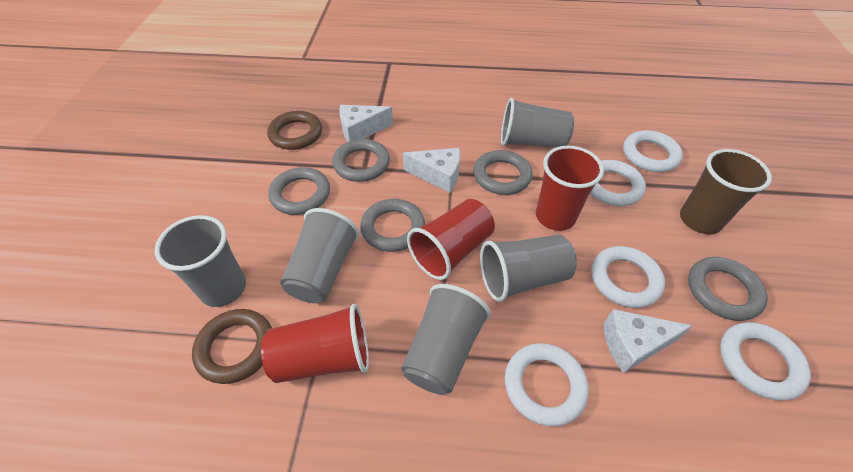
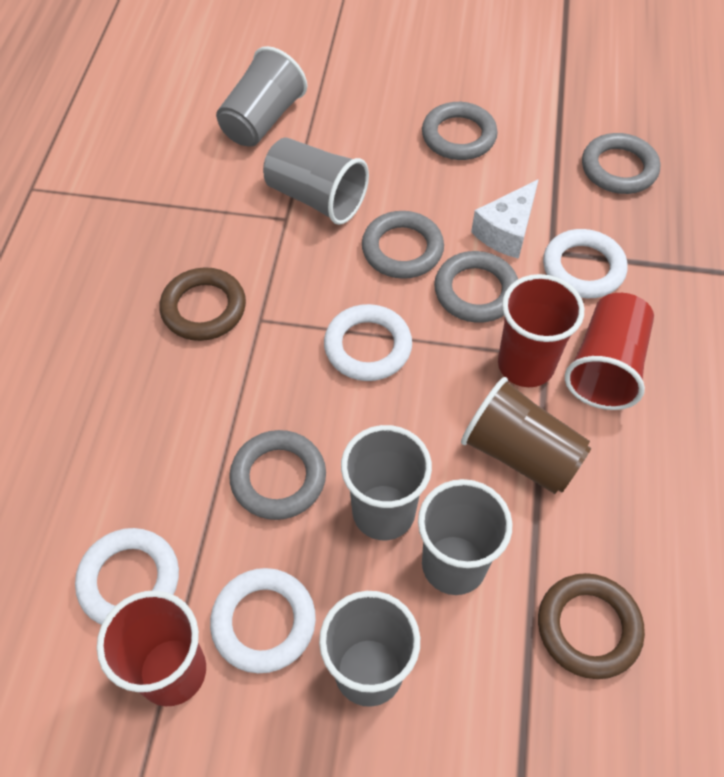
white cheese: [339,105,393,142] [403,148,460,193] [603,309,693,373] = 3 -> [471,179,539,259] = 1
white ring: [505,343,589,426] [590,160,646,206] [591,246,665,308] [623,130,683,172] [720,322,811,400] = 5 -> [75,528,179,625] [210,568,316,673] [324,304,412,381] [543,229,627,298] = 4

